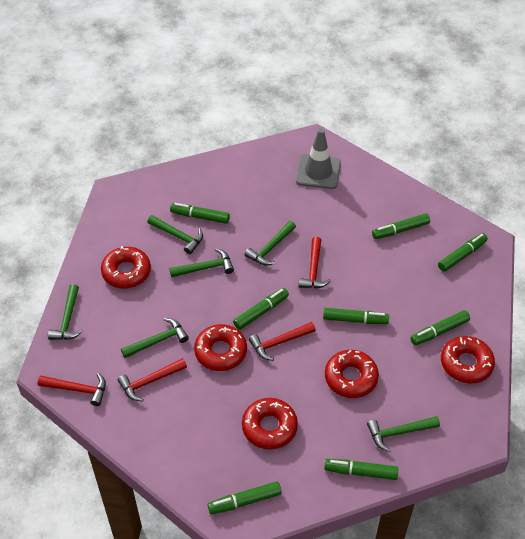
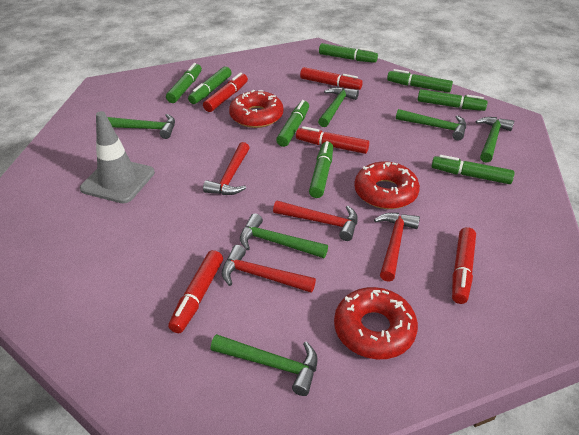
red donut: [101,246,151,288] [194,324,247,371] [242,398,298,449] [325,350,379,398] [441,336,495,384] = 5 -> [229,90,284,128] [334,287,418,359] [354,162,420,209] = 3
red marker: none = 0 -> [168,250,223,333] [203,73,248,112] [296,126,369,154] [300,67,363,90] [452,227,476,304] = 5

